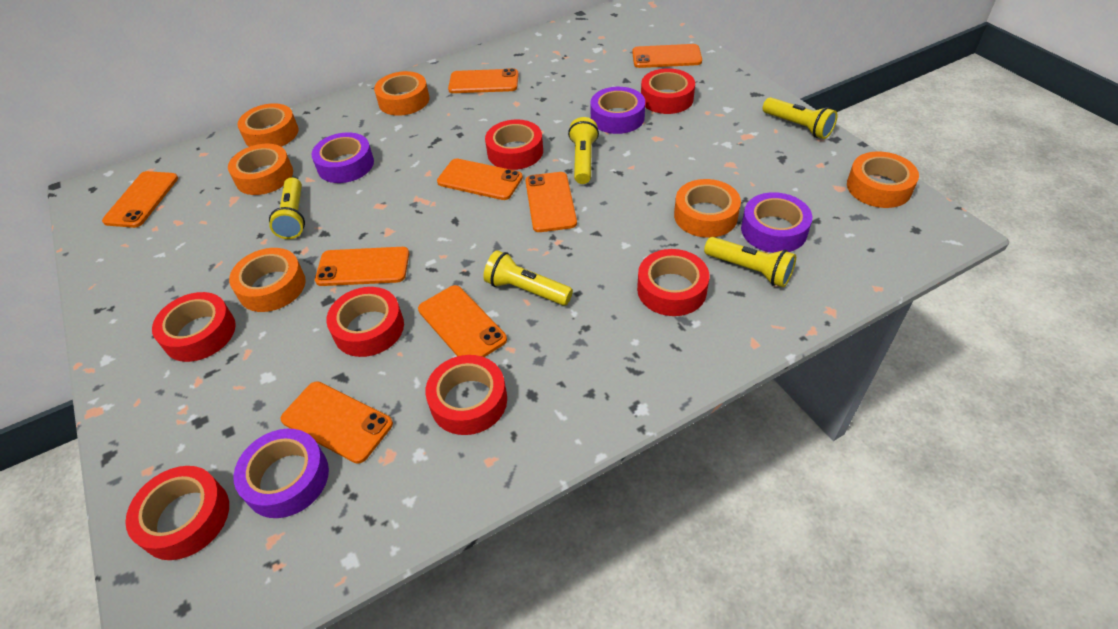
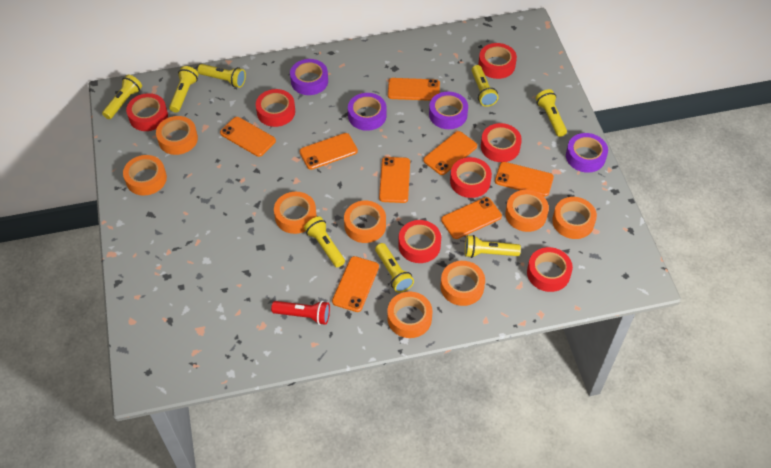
orange tape: [228,144,293,195] [229,248,306,312] [237,103,299,147] [374,71,429,116] [674,179,741,238] [847,152,919,208] = 6 -> [123,155,167,195] [156,116,198,155] [274,192,317,234] [344,201,386,243] [387,292,433,338] [441,261,485,306] [505,190,549,232] [552,197,597,239] = 8
red flashlight: none = 0 -> [271,301,330,325] = 1
yellow flashlight: [269,177,305,239] [483,250,573,306] [568,117,599,184] [704,237,796,287] [763,97,838,139] = 5 -> [102,75,142,119] [169,66,199,113] [198,64,246,88] [304,217,345,267] [375,243,414,293] [465,235,521,258] [471,65,498,107] [536,89,567,137] = 8

